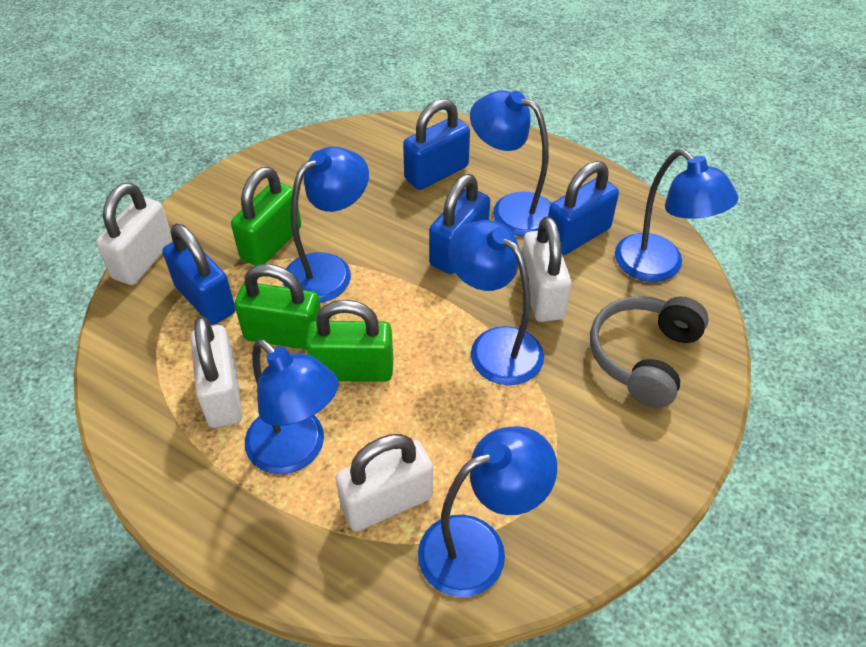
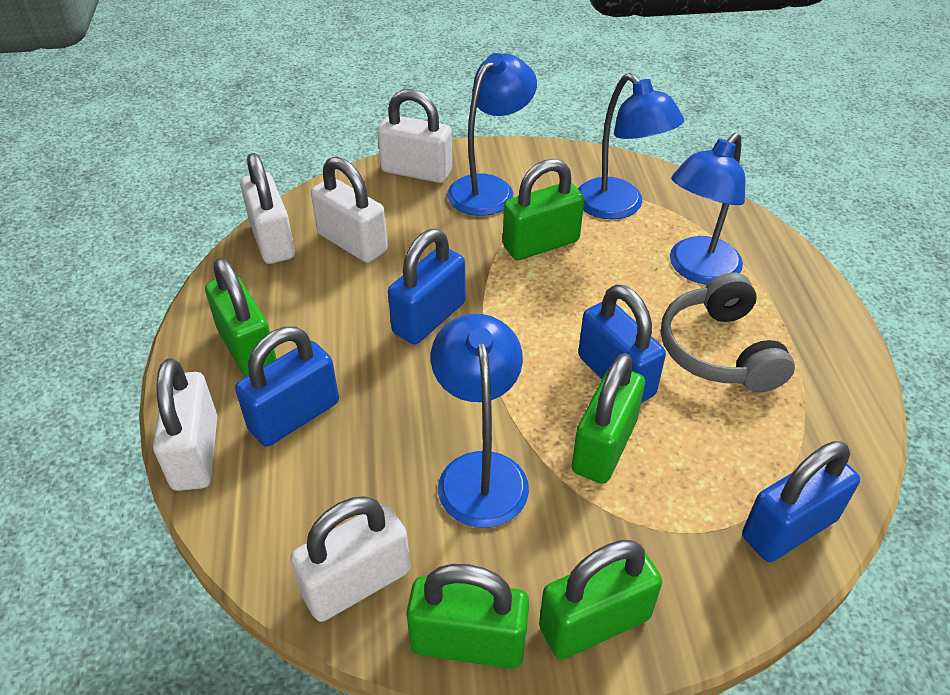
blue lamp: [245,339,339,474] [283,147,369,303] [418,426,557,597] [448,220,544,385] [470,90,552,237] [615,149,738,282] = 6 -> [431,314,529,528] [447,53,537,216] [578,73,684,220] [670,133,745,285] = 4
green padlock: [231,167,301,266] [235,264,321,350] [306,300,393,382] = 3 -> [205,258,277,377] [406,564,529,669] [503,159,584,260] [539,540,662,659] [572,353,645,484] = 5
white padlock: [96,182,173,285] [191,316,243,428] [335,434,433,531] [522,216,572,322] = 4 -> [153,358,218,491] [240,153,295,264] [291,496,410,622] [311,156,388,263] [377,89,452,183] = 5

